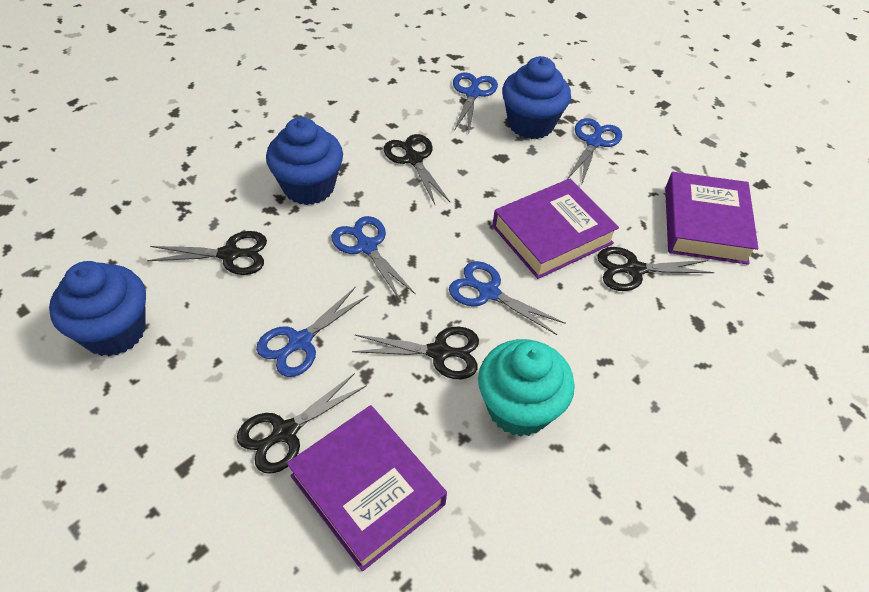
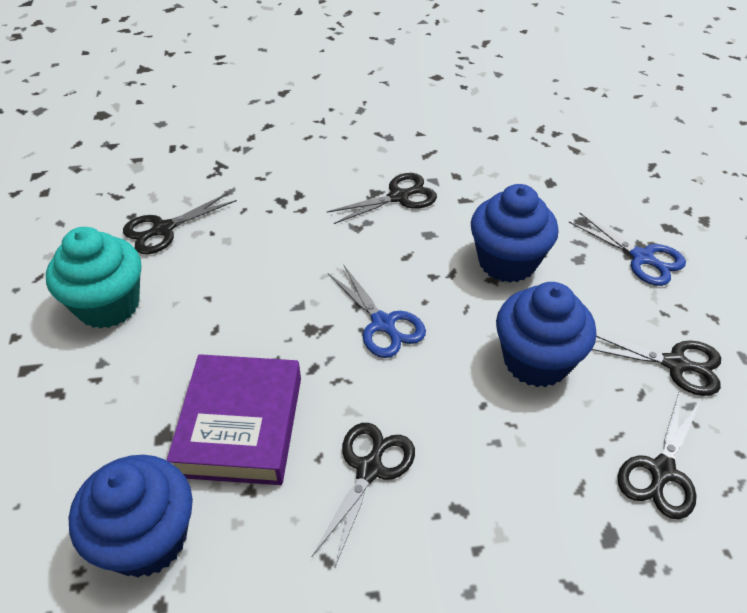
blue scissors: [256,286,368,377] [331,216,416,300] [449,261,565,335] [453,72,498,132] [567,118,622,183] = 5 -> [328,264,426,358] [569,212,686,286] = 2
purple book: [287,405,447,571] [492,179,619,279] [665,172,758,265] = 3 -> [167,354,301,485] = 1

